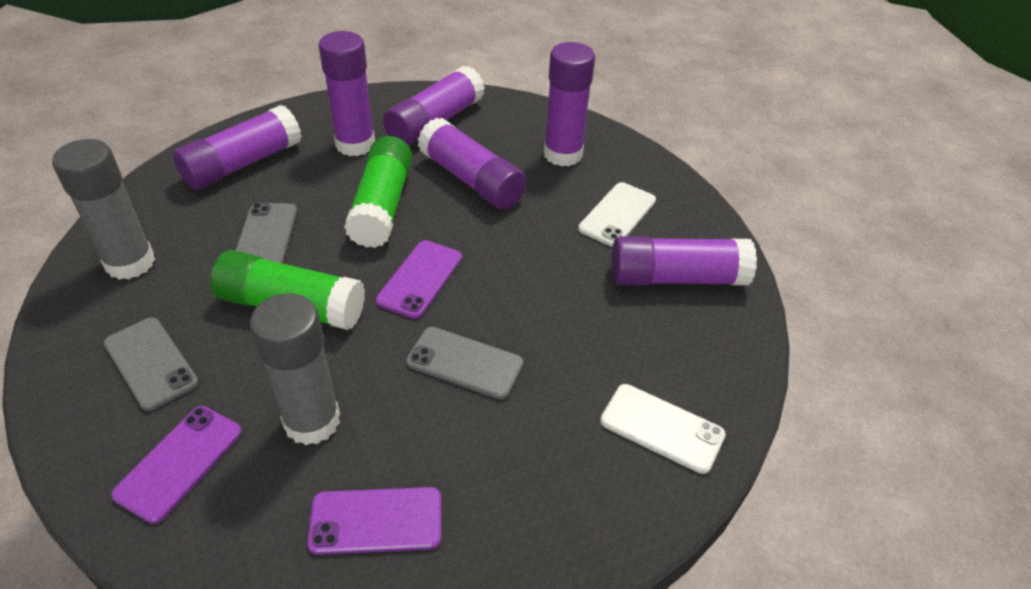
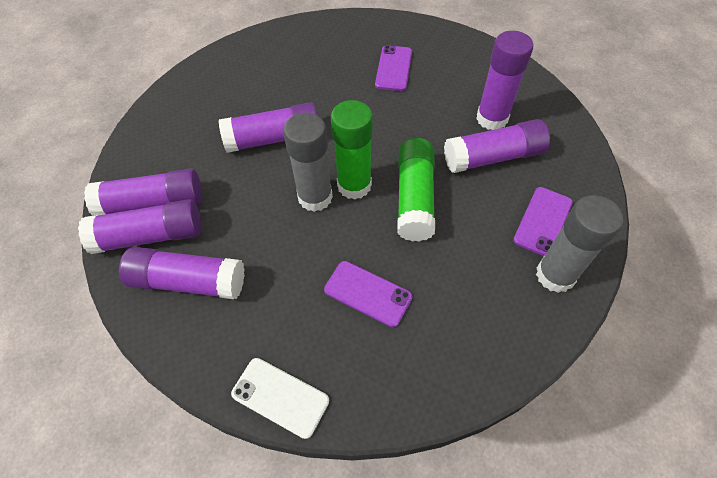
grey phone: [104,317,199,411] [235,203,297,263] [406,327,524,399] = 3 -> none = 0
white phone: [578,182,656,247] [600,384,726,474] = 2 -> [231,358,329,439] = 1

